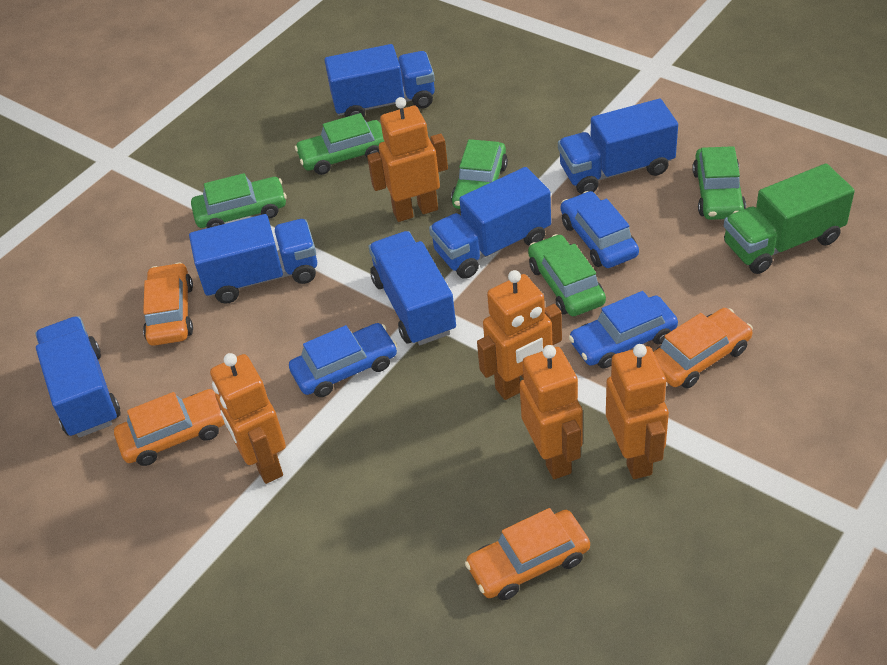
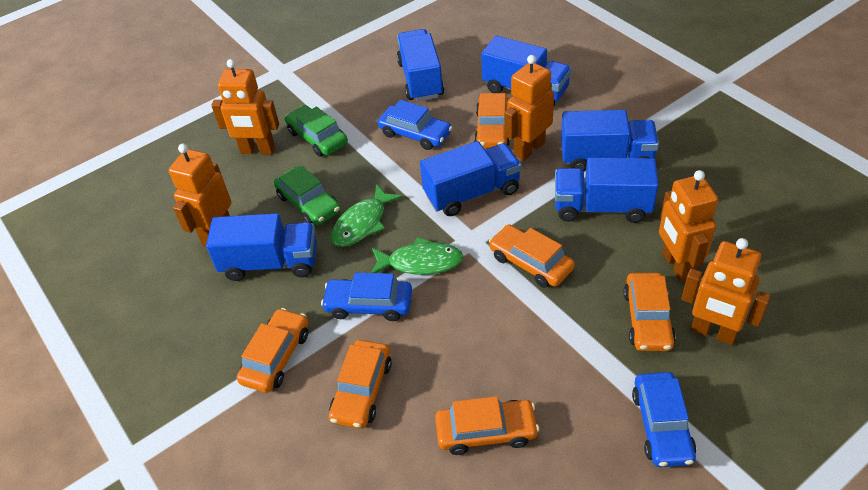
green car: [191,173,287,228] [295,113,384,175] [451,139,508,209] [528,234,606,316] [692,146,746,220] = 5 -> [274,165,341,225] [285,105,348,157] = 2
green fish: none = 0 -> [331,184,403,247] [371,237,464,275] = 2
green truck: [724,164,855,274] = 1 -> none = 0
orange car: [114,389,225,466] [143,262,193,346] [465,508,590,600] [654,308,753,388] = 4 -> [237,308,308,393] [329,340,392,429] [435,396,539,455] [474,93,510,148] [489,224,575,288] [623,273,676,351] = 6

